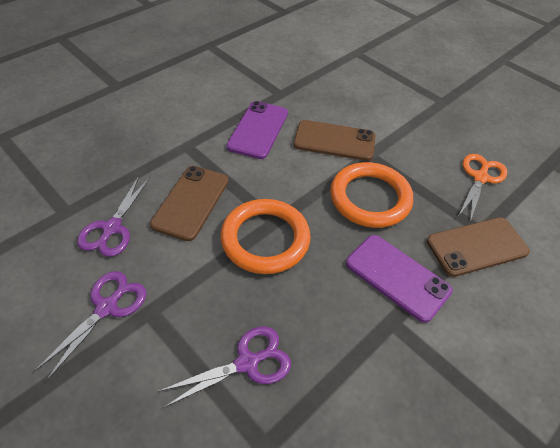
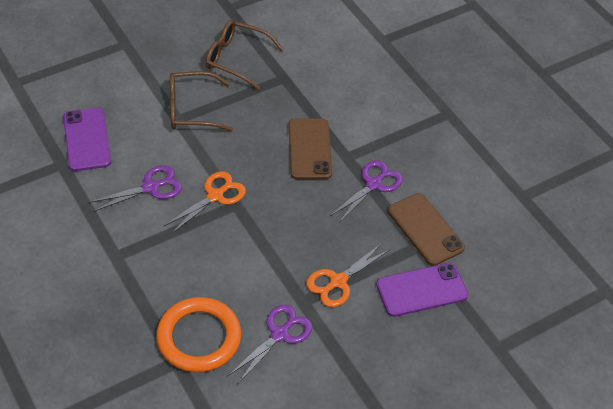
brown glasses: none = 0 -> [170,71,233,131] [206,20,283,90] = 2
brown phone: [150,166,229,241] [294,120,376,161] [427,217,530,277] = 3 -> [289,119,332,179] [388,193,465,266] = 2
orange ring: [220,199,311,274] [330,162,413,228] = 2 -> [156,297,241,372] = 1
orange scissors: [459,154,507,222] = 1 -> [164,171,246,234] [306,243,389,307] = 2

